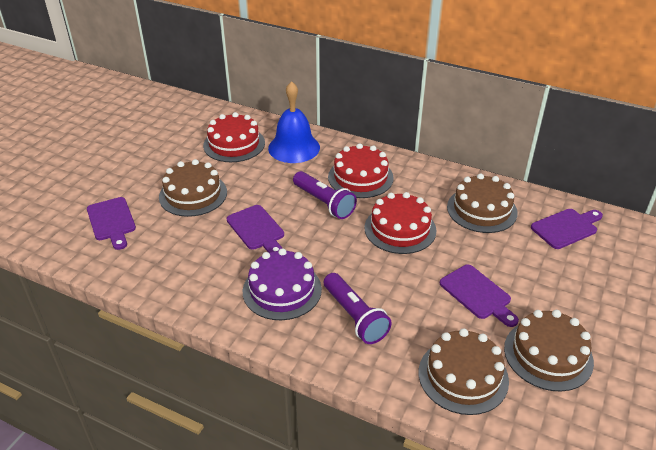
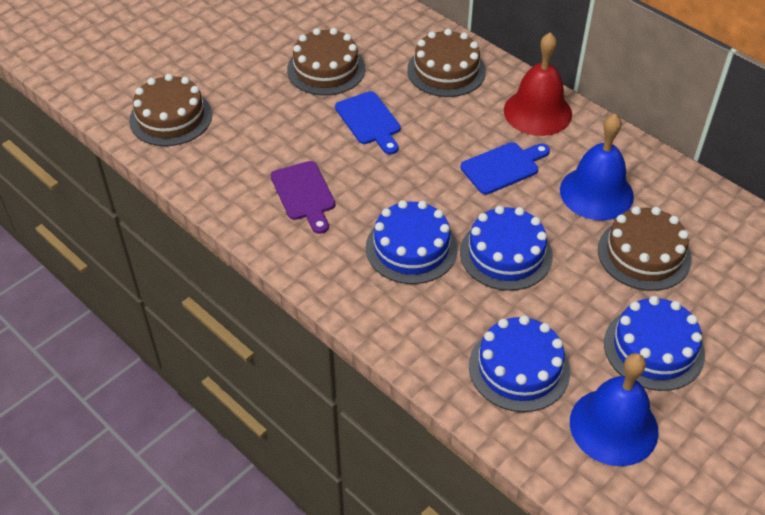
blue bell: [268,81,320,163] = 1 -> [560,114,634,220] [570,353,659,466] = 2
blue cake: none = 0 -> [366,200,458,284] [460,206,553,291] [469,315,570,412] [604,296,705,391] = 4
blue cutting board: none = 0 -> [335,91,401,154] [460,142,550,194] = 2
purple cake: [242,248,322,320] = 1 -> none = 0
purple cutting board: [87,197,136,250] [227,205,284,253] [440,265,519,327] [531,209,603,249] = 4 -> [271,161,335,234] = 1
purple flashlight: [293,171,357,219] [324,273,392,344] = 2 -> none = 0
red bell: none = 0 -> [504,32,572,136] = 1
red cake: [203,112,265,162] [328,143,394,198] [365,192,436,254] = 3 -> none = 0

